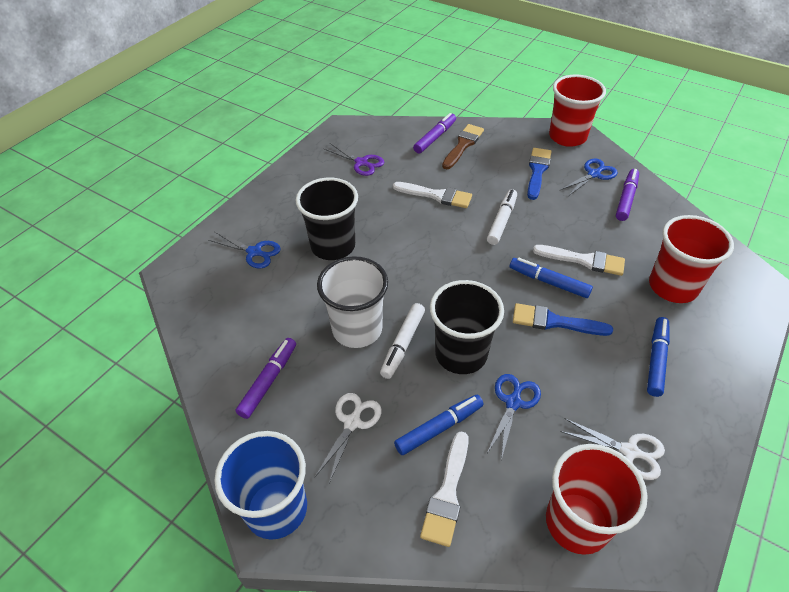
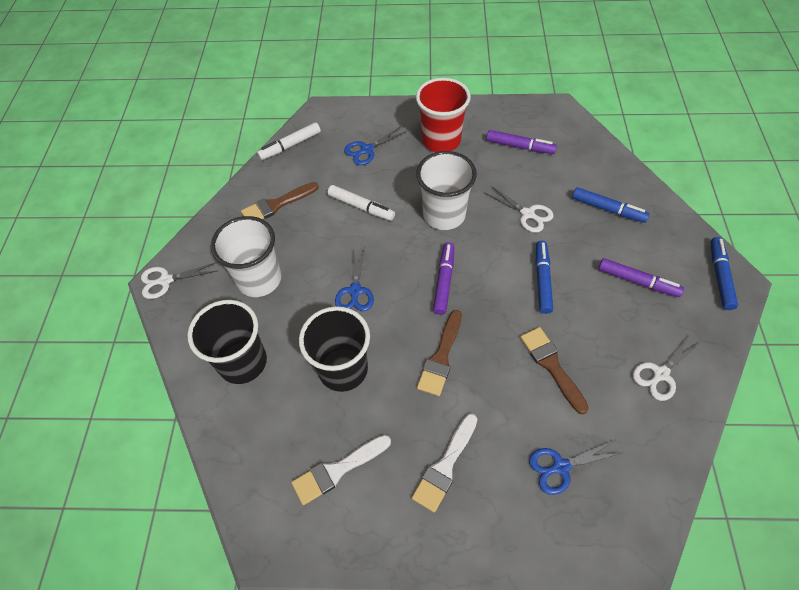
blue brush: [513,303,613,336] [527,148,552,200] = 2 -> none = 0
blue cup: [214,431,307,540] = 1 -> none = 0
brown brush: [442,124,484,169] = 1 -> [241,182,319,219] [417,310,462,396] [520,327,589,414] = 3
purple scissors: [324,143,384,176] = 1 -> none = 0
red cup: [546,444,648,555] [549,74,606,147] [649,215,734,303] = 3 -> [416,78,471,152] = 1
white brush: [393,182,472,208] [420,432,469,547] [533,245,625,276] = 3 -> [291,435,391,505] [412,413,477,512] = 2
white cup: [317,256,388,348] = 1 -> [211,216,281,297] [416,151,477,230] = 2
white scissors: [315,393,382,483] [560,418,665,480] = 2 -> [141,262,217,299] [485,186,554,233] [632,335,701,401] = 3

